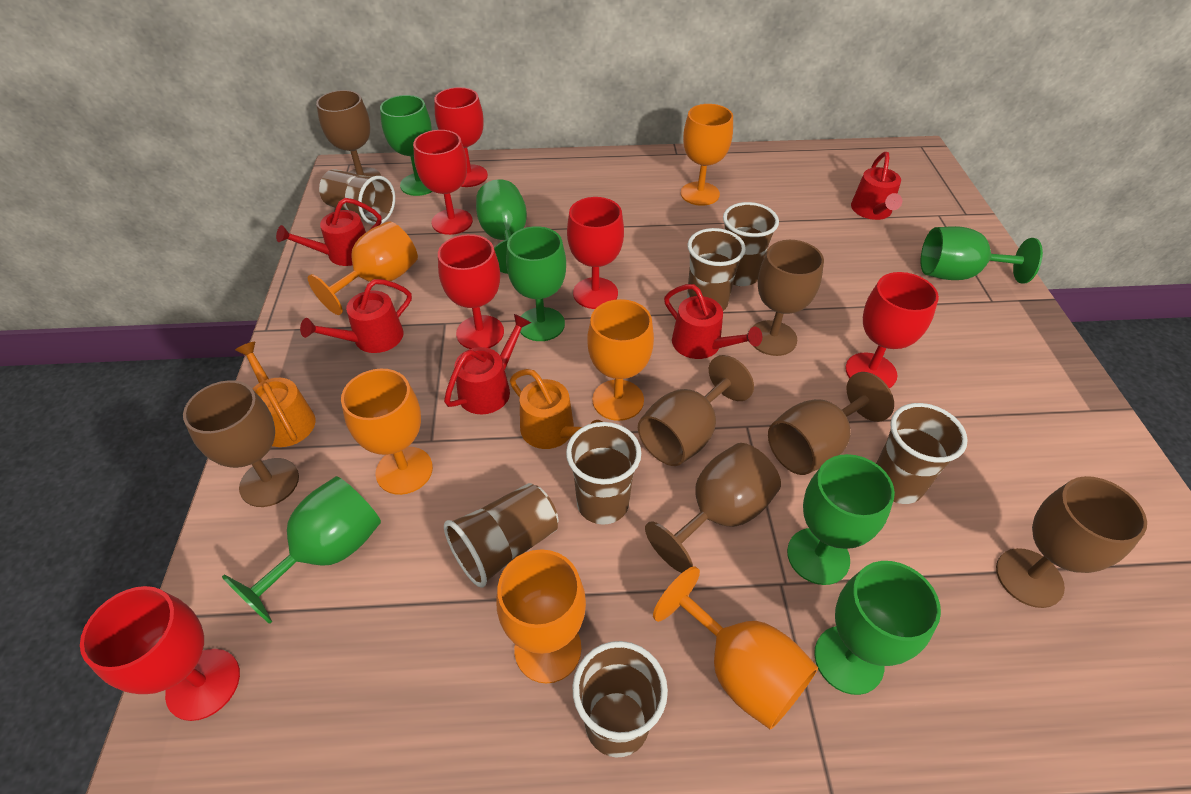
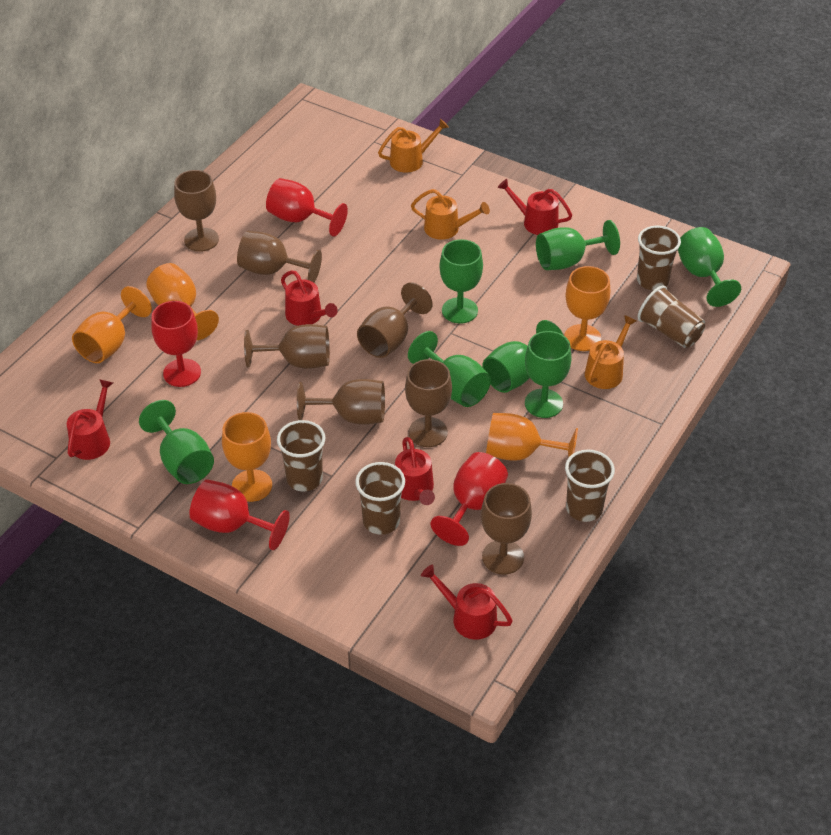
brown cup: [319,169,395,225] [444,483,558,588] [566,422,641,525] [572,641,668,757] [687,228,746,311] [723,202,779,286] [876,403,968,504] = 7 -> [277,420,325,491] [355,462,405,535] [565,450,615,522] [637,226,681,290] [638,285,705,348] = 5
orange goblet: [308,221,418,315] [341,369,433,495] [497,549,586,684] [587,299,654,421] [653,566,818,729] [681,104,733,206] = 6 -> [72,286,152,363] [146,263,219,340] [222,412,272,502] [486,413,578,461] [564,266,610,351] = 5
orange watering can: [235,342,315,447] [510,369,602,449] = 2 -> [378,119,449,173] [411,189,490,240] [585,315,636,389] = 3
red goblet: [80,586,240,721] [413,130,473,235] [434,87,488,187] [438,234,504,349] [567,197,624,309] [845,272,939,388] = 6 -> [151,301,201,387] [189,479,290,550] [266,178,348,237] [431,452,508,546] = 4

